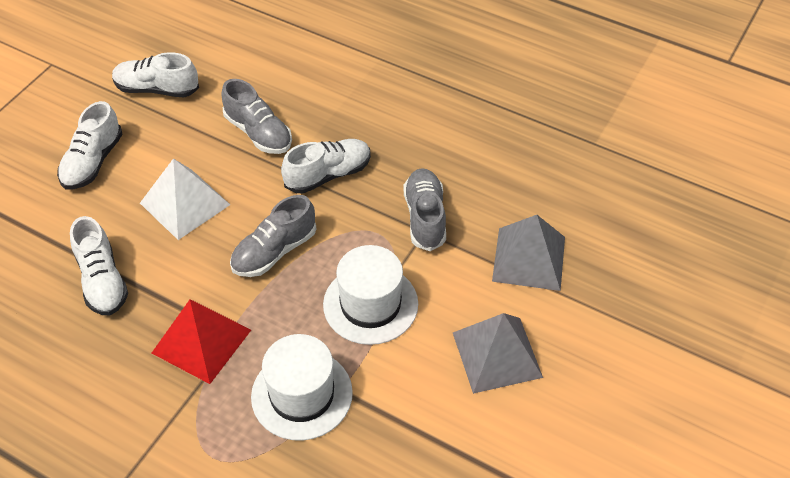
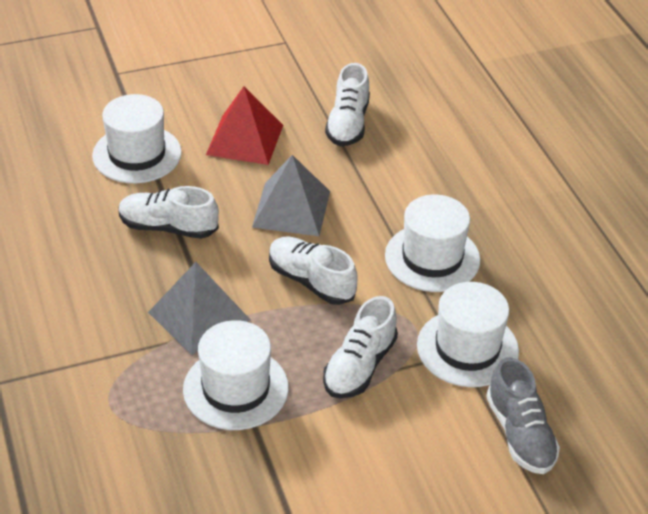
grey shoe: [221,79,292,154] [230,195,316,277] [403,168,446,251] = 3 -> [486,357,560,474] = 1
white hat: [251,334,353,441] [323,245,418,345] = 2 -> [92,94,182,183] [183,320,289,430] [385,194,480,292] [417,282,519,387] = 4
white pyramid: [140,158,230,240] = 1 -> none = 0

